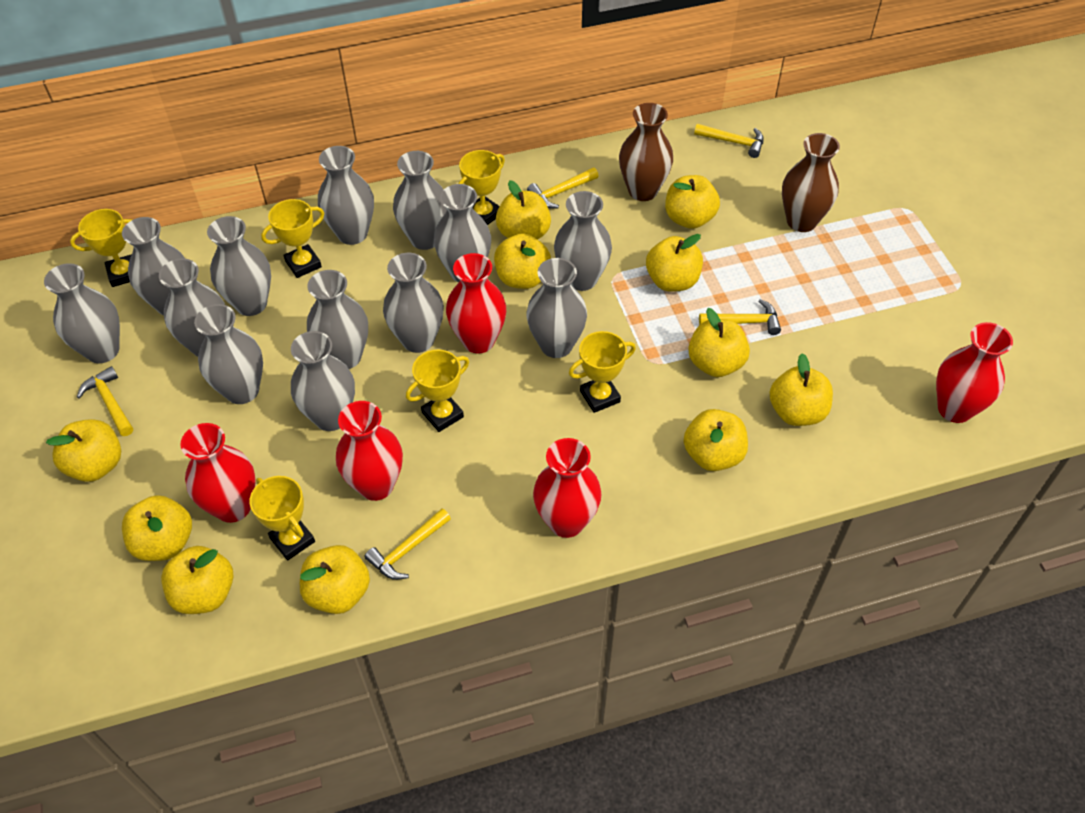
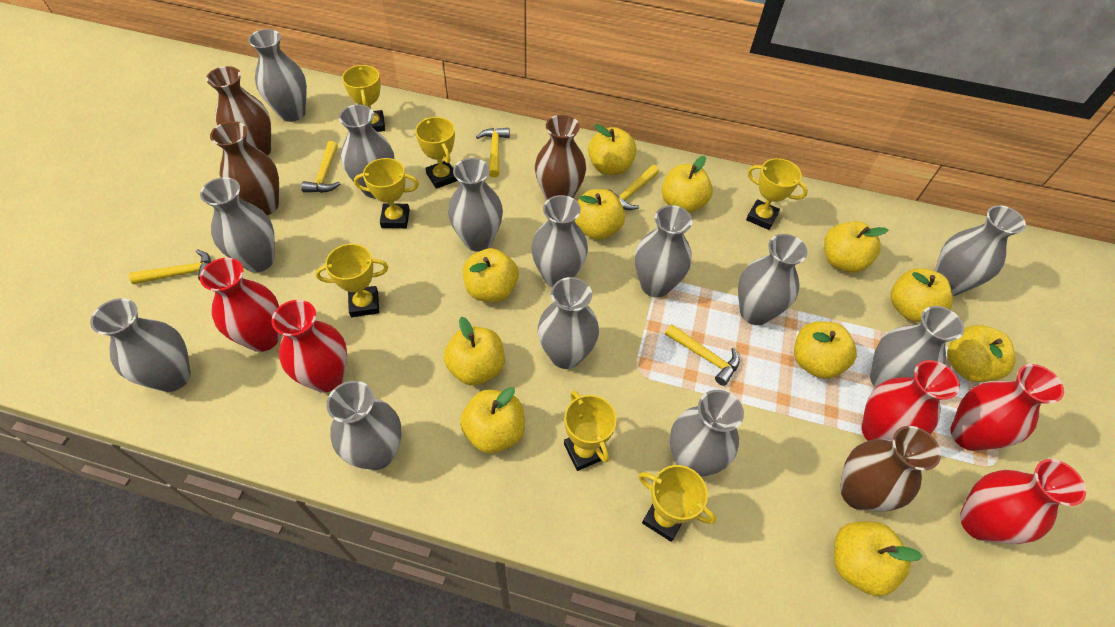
brown vase: [619,103,673,201] [782,133,840,232] = 2 -> [206,66,271,156] [210,121,279,215] [535,115,586,201] [840,426,941,511] = 4
yellow trophy: [70,209,132,287] [250,476,315,560] [261,199,324,278] [406,350,469,432] [459,150,505,225] [569,331,636,413] = 6 -> [315,244,388,317] [342,65,385,132] [354,158,419,228] [415,117,458,189] [564,390,617,471] [638,465,716,542] [746,158,808,230] = 7

